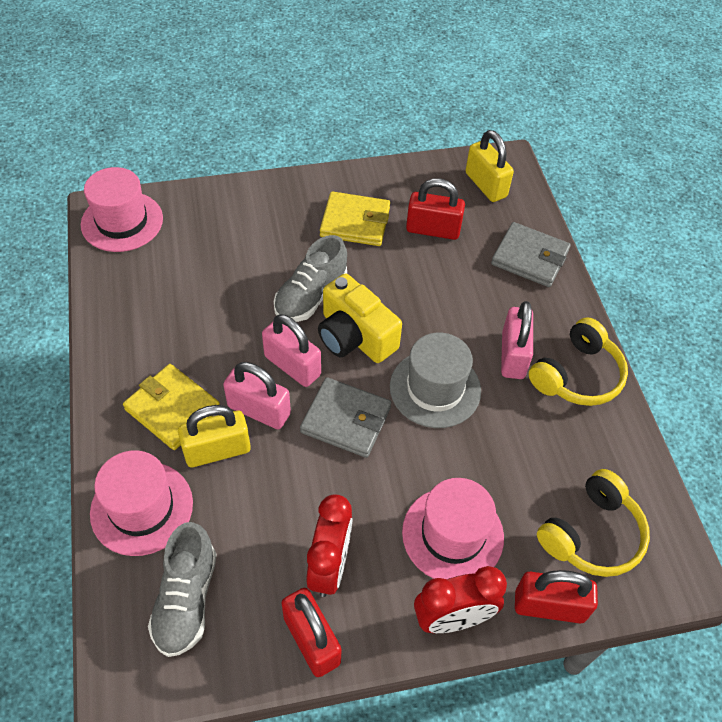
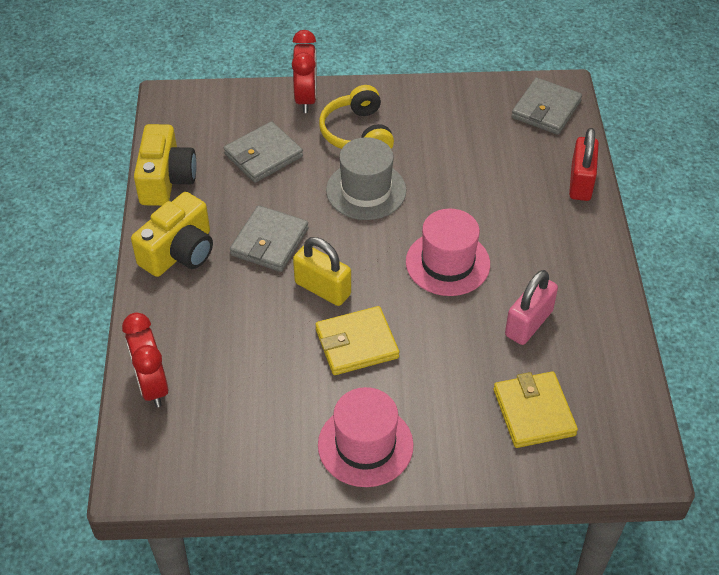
grey shoe: [148,522,217,657] [274,235,347,322] = 2 -> none = 0
grey wallet: [300,377,391,458] [491,222,571,287] = 2 -> [224,121,303,183] [230,205,309,272] [511,78,582,135] = 3
pink hat: [81,167,163,252] [90,450,193,556] [402,478,504,579] = 3 -> [318,387,414,487] [406,209,490,296] = 2
pink padlock: [223,362,291,429] [262,314,321,387] [501,301,533,379] = 3 -> [505,270,558,345] = 1
red padlock: [282,588,341,677] [406,178,465,240] [515,570,598,623] = 3 -> [569,128,599,201] = 1
yellow camera: [318,274,402,363] = 1 -> [131,192,213,277] [134,124,197,206] = 2
yellow headphones: [529,317,628,406] [537,469,650,577] = 2 -> [319,85,394,149] = 1
yellow padlock: [178,405,251,467] [465,130,514,202] = 2 -> [293,237,351,306] = 1

